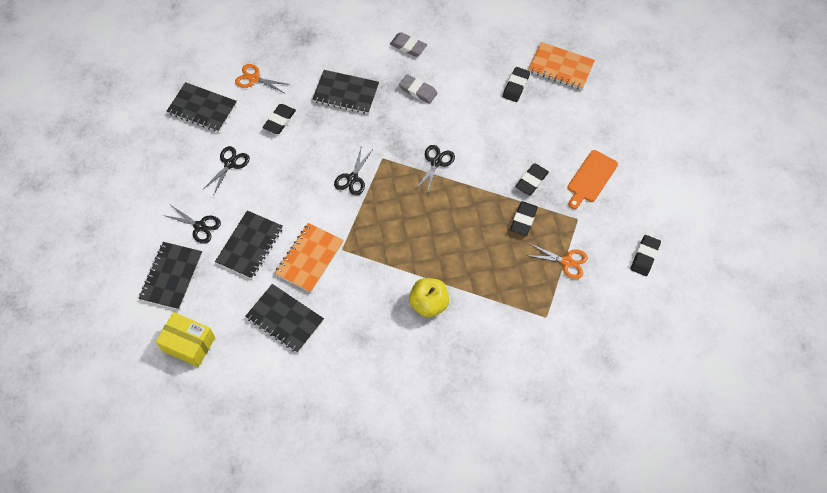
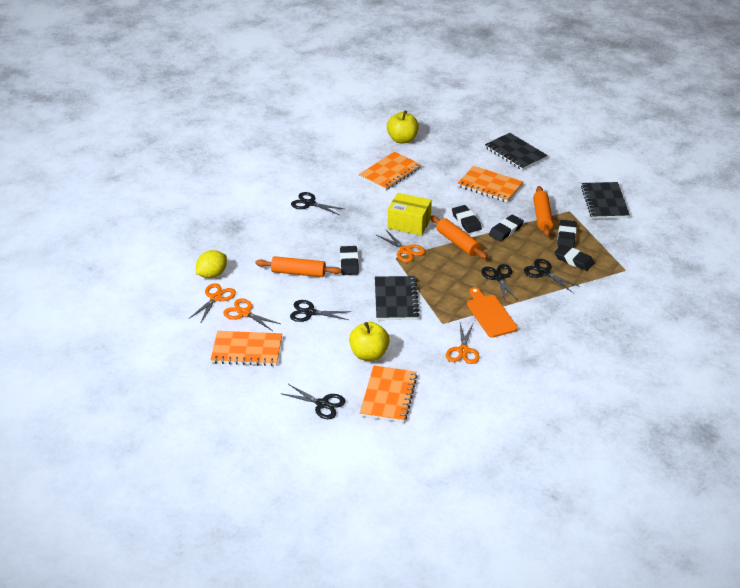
black notebook: [139,242,202,310] [167,82,237,132] [215,210,283,279] [245,284,324,353] [312,70,379,114] = 5 -> [375,276,420,320] [485,133,547,170] [581,182,630,219] = 3
black scissors: [163,205,221,244] [202,146,250,196] [334,145,373,195] [415,145,455,194] = 4 -> [281,384,346,419] [290,300,351,322] [291,192,344,215] [481,264,518,301] [524,259,580,292] = 5
grey eraser: [390,32,427,57] [399,74,438,104] = 2 -> none = 0
orange notebook: [275,223,344,293] [528,42,595,90] = 2 -> [210,331,282,366] [359,152,421,191] [360,365,418,423] [457,166,523,202] = 4
orange rolling pin: none = 0 -> [256,256,341,277] [430,215,487,259] [533,186,553,237] = 3
orange scissors: [235,64,291,93] [526,244,588,279] = 2 -> [189,283,236,324] [223,298,281,331] [377,229,425,262] [446,322,480,364] = 4
yellow apple: [409,278,449,317] = 1 -> [349,322,390,361] [387,110,419,143] = 2
yellow lemon: none = 0 -> [195,250,227,278] = 1

